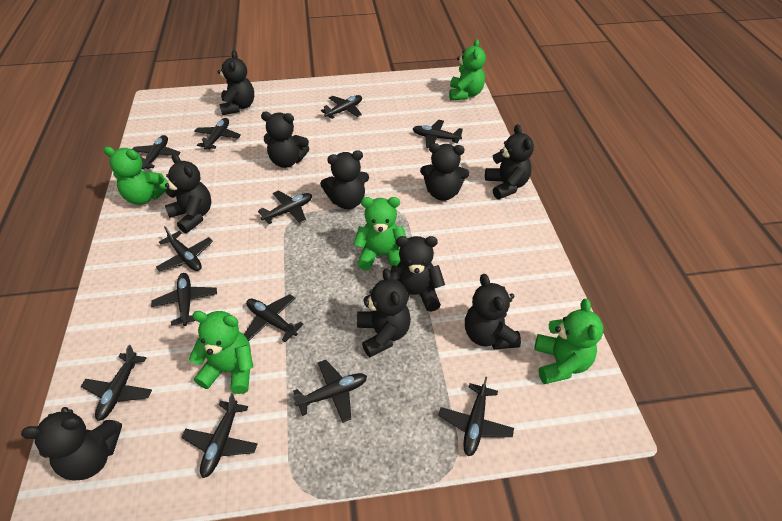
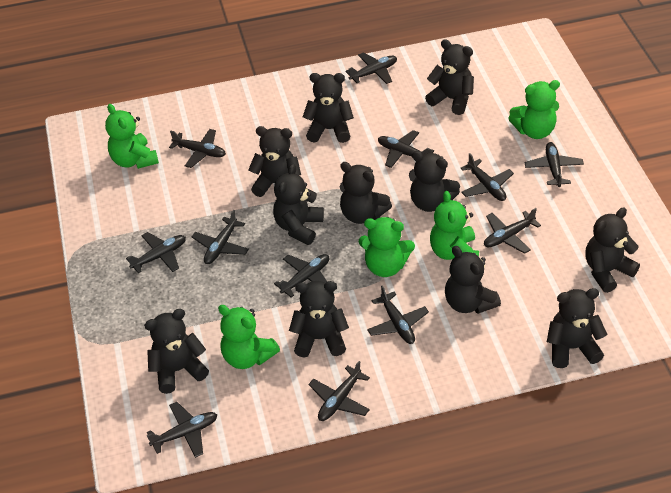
black teddy bear: [21,407,122,481] [165,153,211,233] [217,50,254,115] [261,112,309,168] [320,150,369,209] [357,268,411,357] [390,236,445,312] [420,143,469,201] [465,274,521,349] [485,124,534,199] = 10 -> [144,309,209,394] [248,126,301,197] [273,164,324,245] [289,281,349,358] [303,73,354,143] [340,162,392,224] [409,151,460,212] [425,39,474,115] [445,246,501,314] [547,288,607,368] [585,208,640,293] = 11

